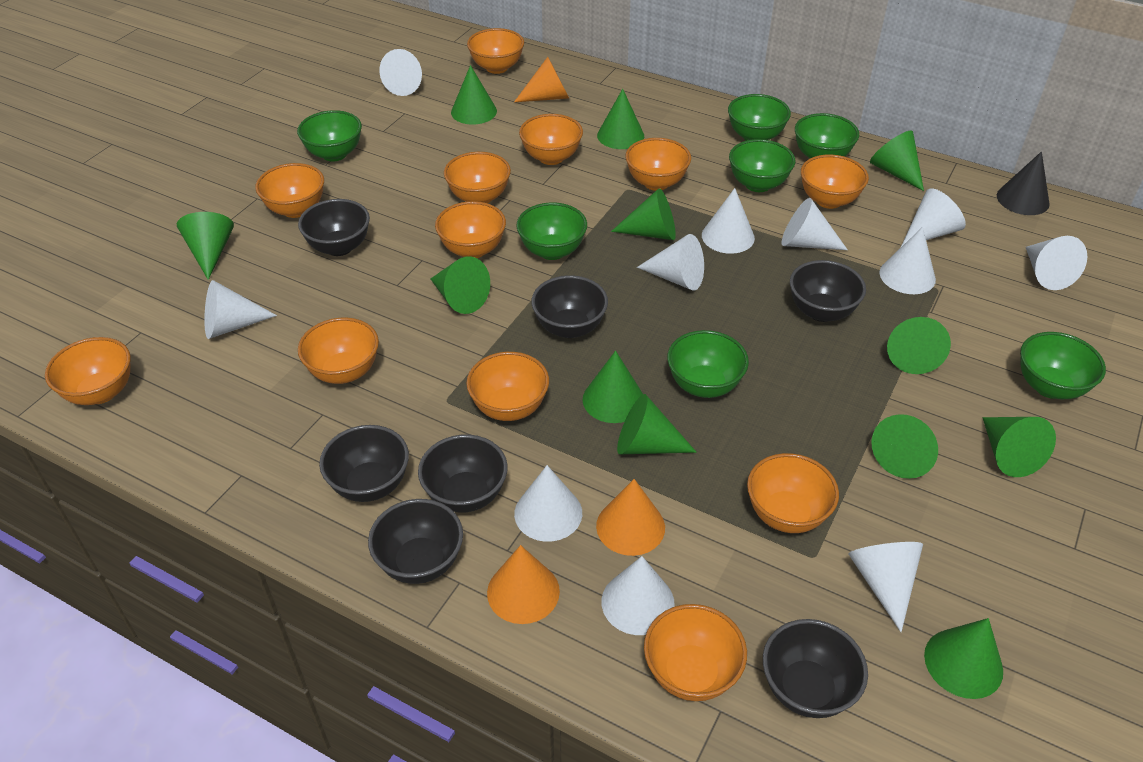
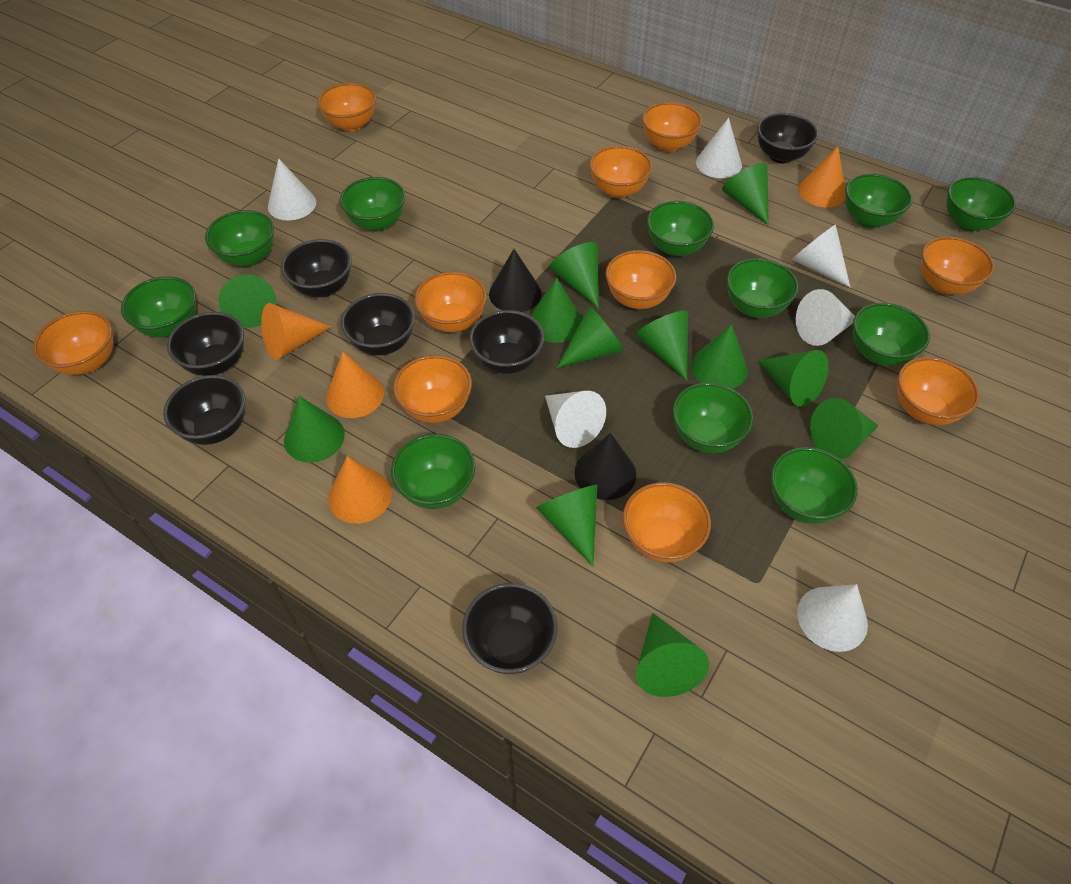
black cone: [997,151,1050,215] = 1 -> [489,249,542,312] [574,433,636,500] = 2
green bowl: [297,110,362,162] [516,202,587,260] [667,330,749,398] [728,94,791,141] [729,139,795,192] [795,113,859,158] [1020,332,1106,399] = 7 -> [121,276,196,337] [205,210,274,267] [340,177,405,231] [391,434,475,509] [647,201,714,257] [672,383,753,453] [726,258,799,318] [771,447,857,524] [845,174,912,228] [853,303,930,366] [946,177,1016,231] = 11
orange bowl: [45,337,131,405] [255,163,324,218] [298,318,379,384] [435,201,506,258] [444,152,511,203] [466,352,549,421] [467,28,524,74] [519,114,583,165] [625,138,691,191] [644,604,747,701] [747,453,839,533] [801,154,869,209] = 12 -> [33,311,114,375] [317,83,376,132] [393,355,472,423] [415,271,487,332] [589,146,652,198] [606,250,676,309] [623,482,711,563] [642,102,702,152] [897,357,980,425] [921,236,994,295] = 10
orange cone: [487,545,560,624] [514,57,569,102] [596,479,665,556] = 3 -> [261,303,331,360] [326,352,384,418] [328,456,392,524] [798,146,846,208] = 4
white cone: [204,280,277,339] [379,49,422,96] [514,465,582,542] [601,556,675,635] [637,234,704,290] [702,188,755,254] [782,198,848,250] [848,542,923,632] [879,227,936,294] [901,189,966,247] [1026,236,1087,290] = 11 -> [268,158,316,220] [545,391,606,448] [696,118,742,178] [792,225,851,288] [796,289,855,346] [797,584,868,652] = 6

